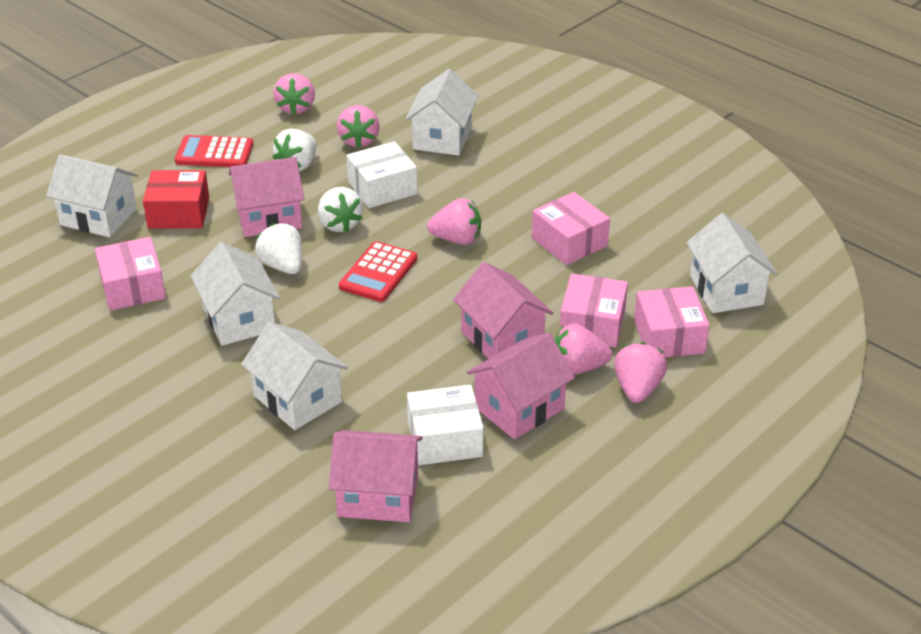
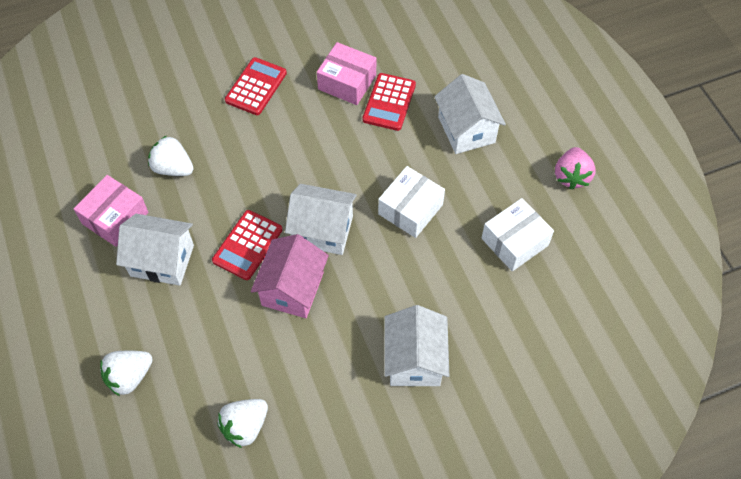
pink box: [95,237,166,310] [532,192,610,265] [560,274,628,348] [634,286,709,357] = 4 -> [74,175,149,247] [317,42,376,105] = 2
pink house: [229,157,304,237] [329,430,423,522] [453,262,553,359] [467,333,575,440] = 4 -> [251,234,329,318] = 1
pink strawberry: [273,73,315,115] [337,105,380,148] [427,198,481,245] [555,323,612,375] [614,342,667,403] = 5 -> [555,147,596,189] = 1
red box: [143,170,209,229] = 1 -> none = 0
red calculator: [175,135,253,167] [339,241,417,302] = 2 -> [212,210,282,280] [225,57,287,115] [362,73,416,131] = 3
white house: [46,154,138,237] [191,242,280,346] [241,322,348,430] [405,69,479,156] [686,213,778,313] = 5 -> [116,214,194,286] [285,184,357,255] [384,305,449,386] [434,74,506,154] = 4

